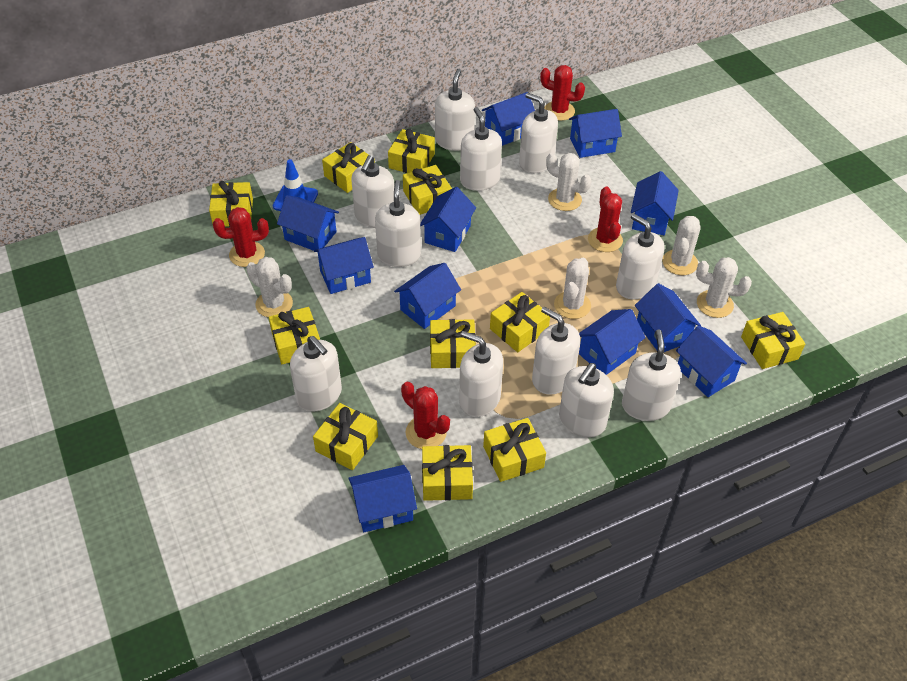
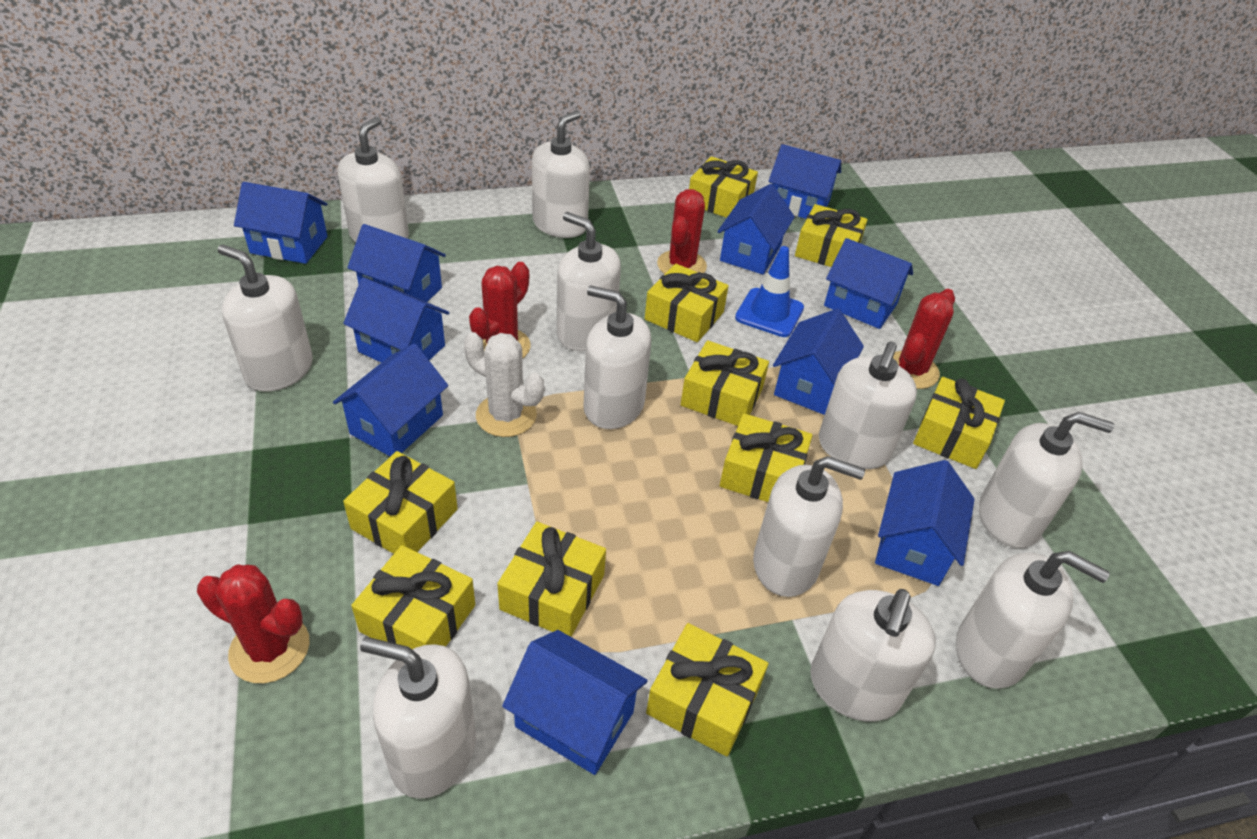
blue house: [277,195,339,251] [314,237,374,294] [348,465,417,532] [394,263,461,329] [420,187,476,252] [482,92,535,146] [569,109,622,158] [579,309,646,375] [631,171,679,235] [635,283,701,352] [676,326,747,397] = 11 -> [234,182,327,264] [333,343,448,457] [343,277,449,363] [347,224,446,302] [502,630,648,775] [717,184,795,275] [768,144,841,219] [773,308,864,415] [824,238,913,329] [875,460,975,586] = 10
white cactus: [246,257,293,317] [546,153,592,211] [554,258,591,319] [662,216,701,275] [696,257,752,318] = 5 -> [464,332,544,437] = 1
yellow gift: [209,181,253,227] [269,307,320,364] [313,403,378,470] [322,142,375,193] [388,128,435,173] [403,165,452,215] [422,445,473,501] [430,319,476,368] [483,418,546,482] [490,292,550,352] [741,312,805,369] = 11 -> [343,451,458,554] [351,545,475,649] [497,522,606,637] [645,264,729,342] [646,623,768,757] [681,340,769,426] [689,156,758,218] [720,413,813,502] [795,204,868,267] [913,377,1005,469] = 10

